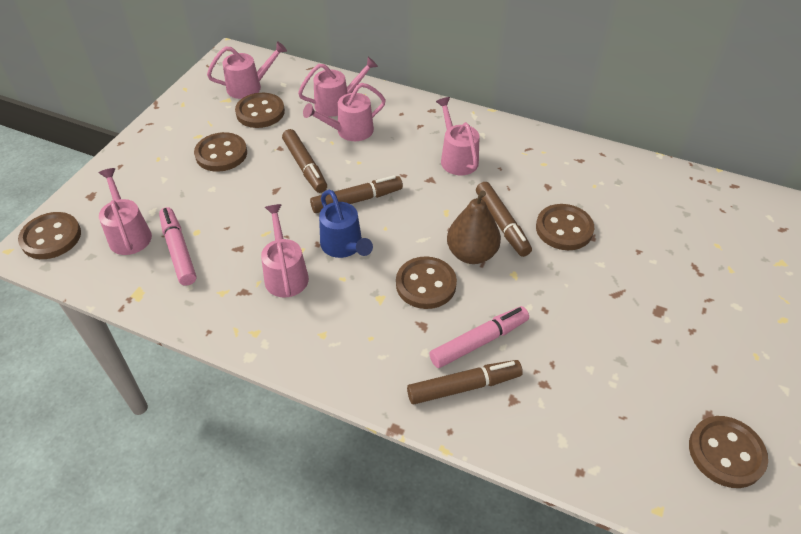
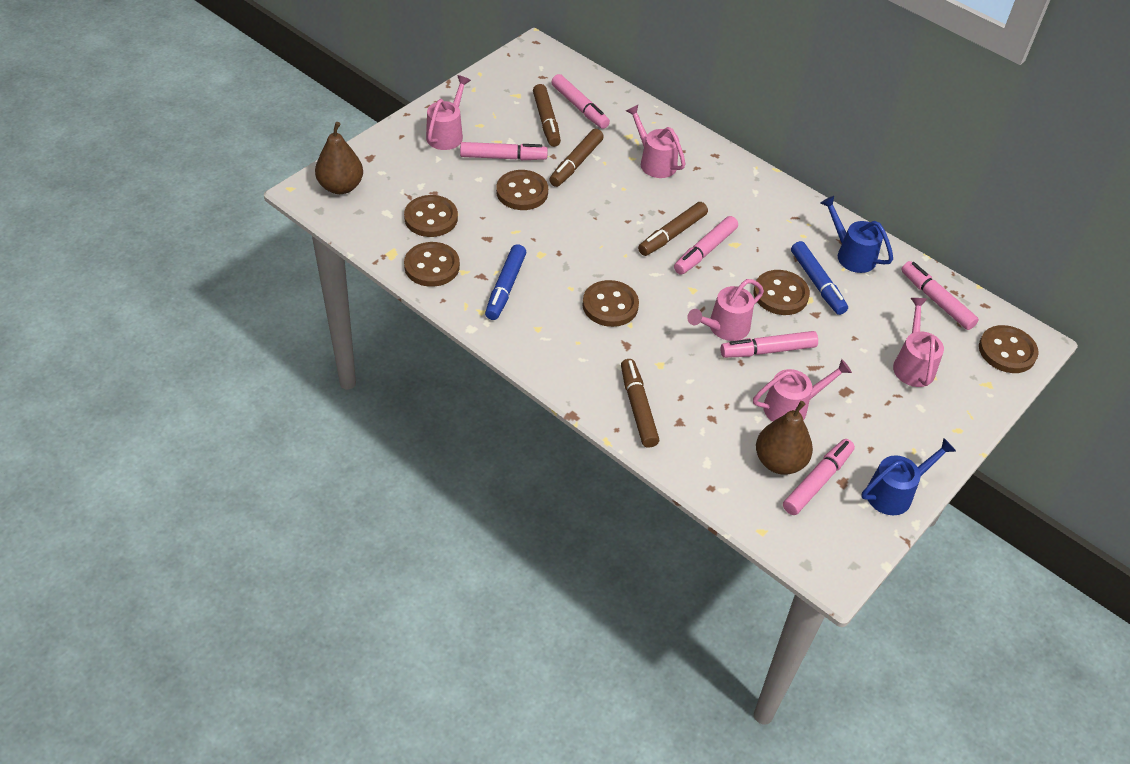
blue marker: none = 0 -> [485,244,526,320] [791,241,848,315] = 2
blue watering can: [319,190,373,258] = 1 -> [821,196,893,273] [861,438,956,515] = 2
brown pear: [447,190,501,264] = 1 -> [315,122,363,194] [756,401,813,475] = 2
pink marker: [159,207,196,286] [429,306,529,368] = 2 -> [460,142,548,160] [551,74,610,129] [674,216,738,275] [720,331,818,358] [783,439,855,515] [901,261,979,330] = 6
pink watering can: [99,168,152,255] [207,41,287,99] [261,204,309,298] [298,57,378,117] [303,83,386,141] [436,97,479,175] = 6 -> [426,75,471,150] [626,105,685,178] [687,279,764,341] [753,359,852,422] [893,298,944,387] = 5

